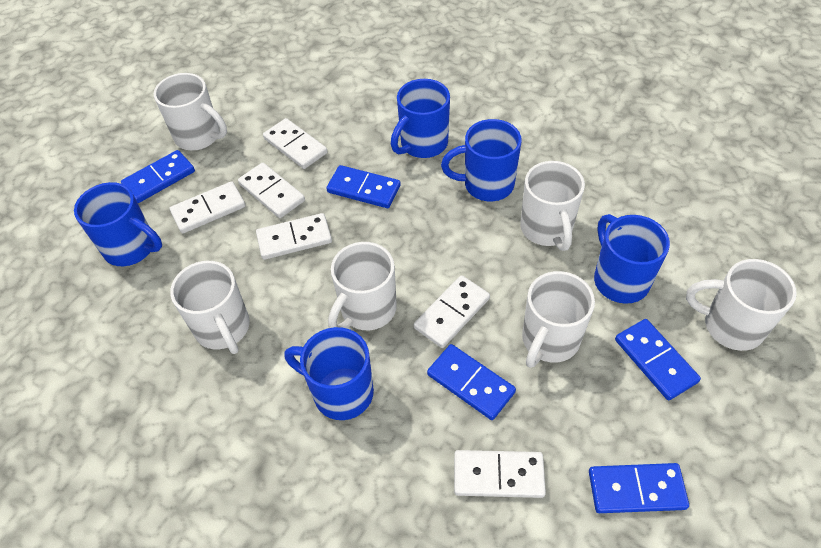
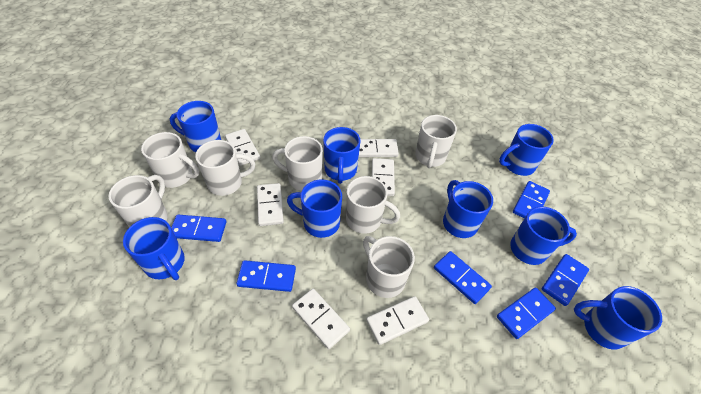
blue domino: [121,150,195,203] [326,165,401,208] [427,344,516,420] [589,463,689,513] [615,319,701,400] = 5 -> [171,215,226,242] [236,260,296,292] [434,251,492,304] [497,287,556,339] [513,181,550,218] [542,254,589,306] = 6
blue mug: [74,182,162,266] [285,327,374,420] [391,79,450,158] [441,119,522,201] [594,214,670,304] = 5 -> [123,217,185,280] [170,101,221,152] [287,180,342,238] [323,127,360,184] [443,180,493,238] [499,124,554,176] [510,207,577,265] [574,286,662,350] = 8
white mug: [154,73,227,150] [170,261,250,354] [328,242,397,330] [520,161,585,251] [522,271,595,368] [686,259,797,351] = 6 -> [109,175,168,227] [141,132,199,188] [195,140,255,196] [272,136,323,191] [346,176,400,234] [363,236,415,298] [415,115,457,168] = 7

